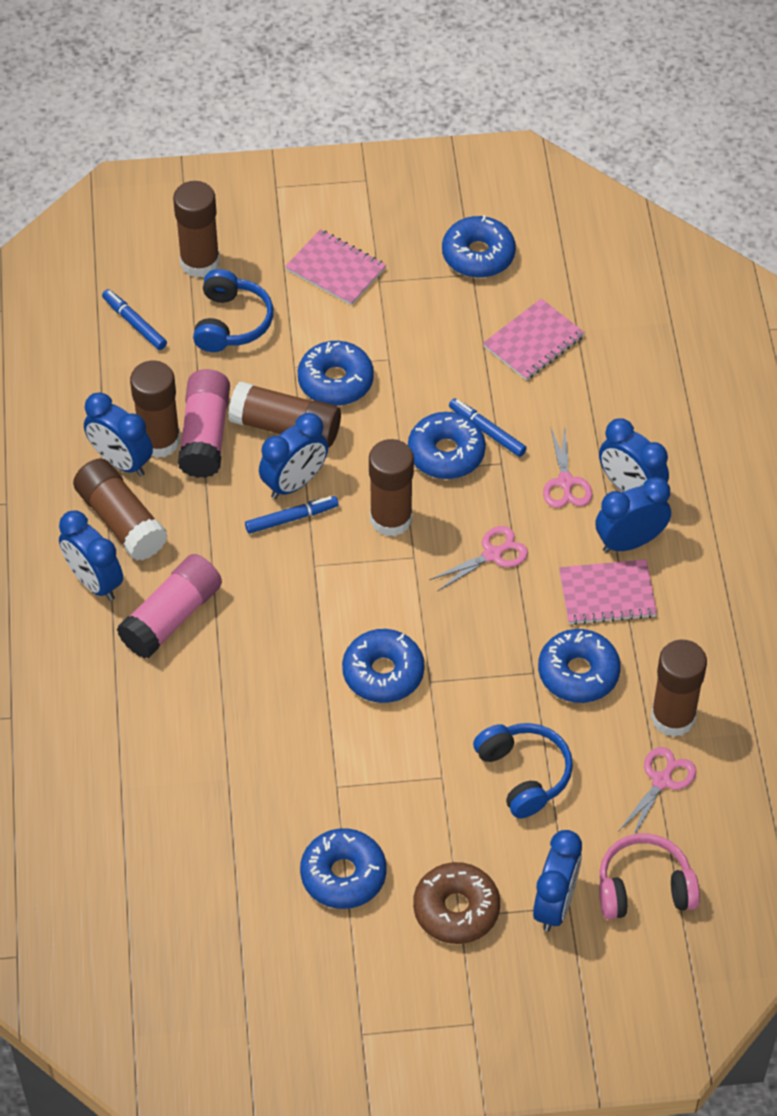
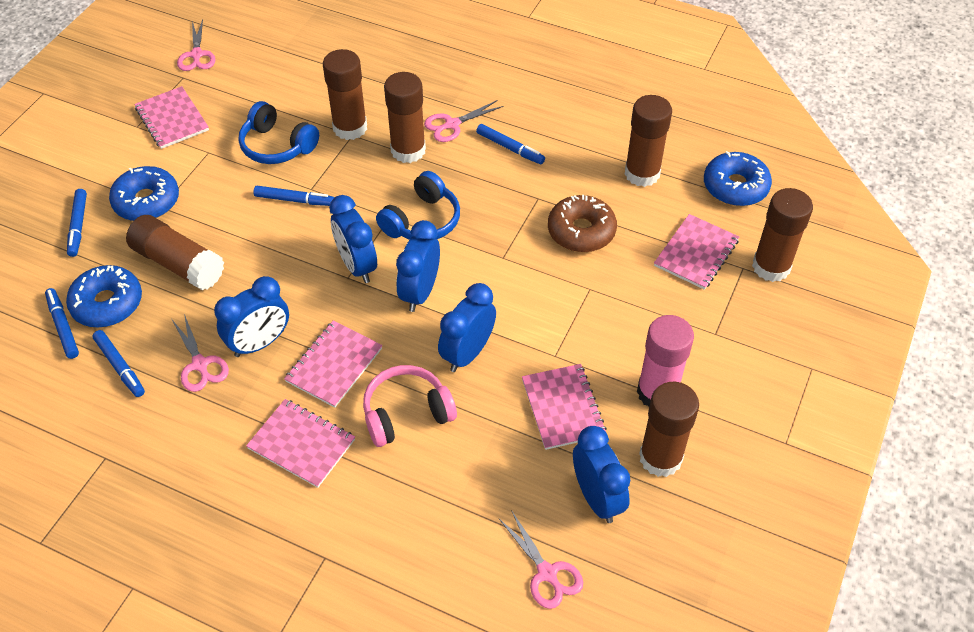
blue clock: [59,511,123,601] [84,392,153,476] [259,413,328,499] [533,830,582,932] [595,477,671,553] [599,418,669,492] = 6 -> [214,276,289,357] [329,195,377,283] [396,220,440,312] [438,283,496,372] [573,426,630,523] = 5
blue donut: [298,341,374,406] [300,828,386,909] [342,629,425,703] [408,412,486,479] [442,215,516,278] [538,629,621,703] = 6 -> [66,265,142,328] [109,166,179,221] [704,151,772,206] = 3
blue marker: [102,289,167,350] [245,496,339,534] [449,398,527,457] = 3 -> [45,288,79,359] [67,189,87,257] [92,330,145,397] [253,186,334,206] [476,124,545,164] = 5
pink glue stick: [117,554,222,659] [178,369,230,478] = 2 -> [637,315,694,406] = 1
pink notebook: [285,229,386,306] [483,299,585,381] [559,559,657,625] = 3 -> [134,86,209,149] [246,399,355,488] [284,321,382,408] [522,364,607,450] [654,214,739,290] = 5
pink scissors: [429,526,528,591] [543,426,592,508] [618,747,696,834] = 3 -> [172,314,229,392] [177,19,216,71] [424,100,504,142] [499,510,583,609] = 4

